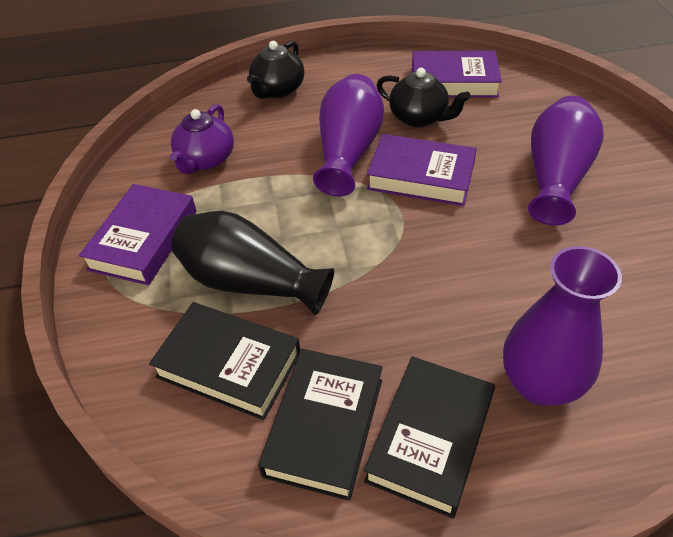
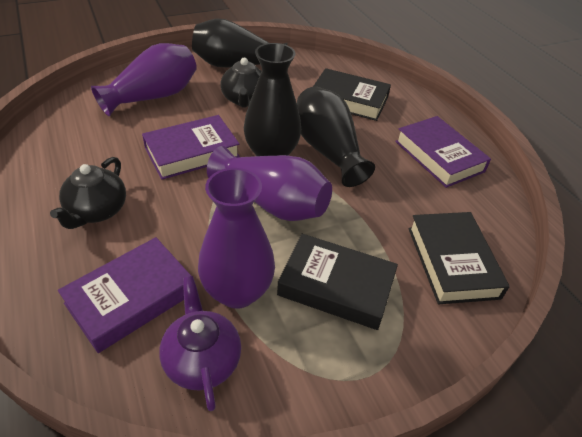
black vase: [171,211,334,315] = 1 -> [192,18,288,68] [244,43,301,156] [297,86,375,187] = 3

